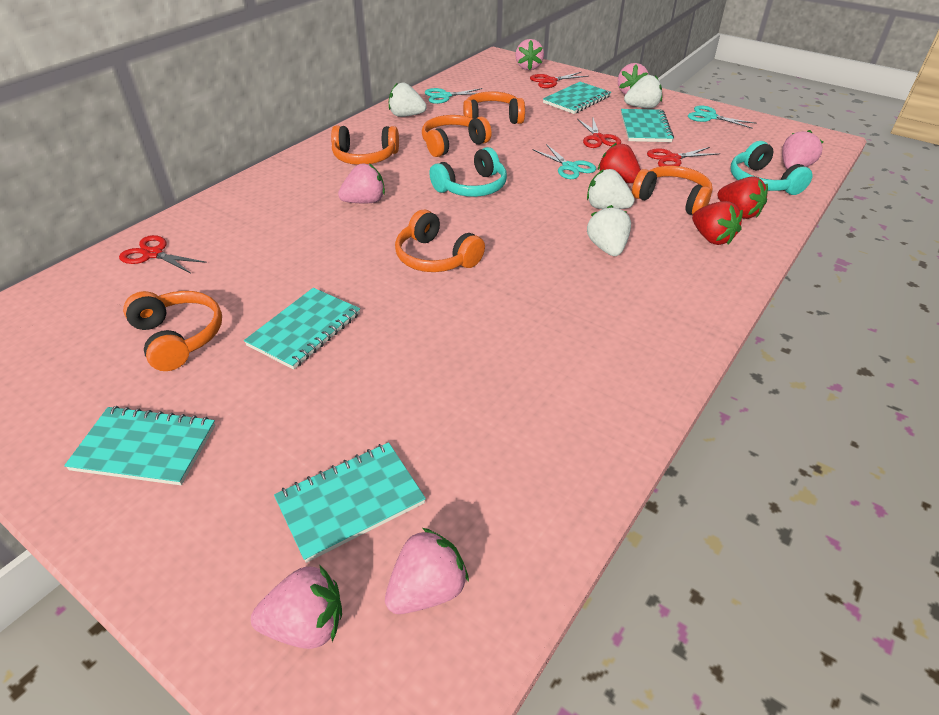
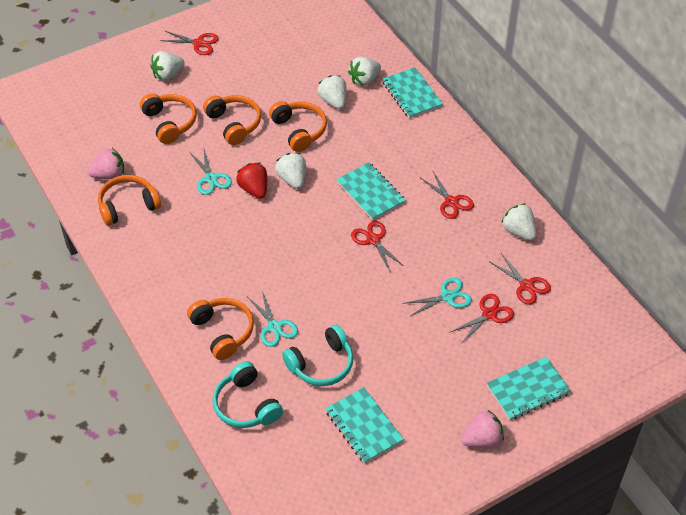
orange headphones: [123,291,222,371] [331,126,399,165] [395,210,485,272] [422,115,492,157] [463,91,525,124] [632,166,713,215] = 6 -> [98,175,161,226] [140,94,196,144] [187,298,254,360] [203,95,261,145] [269,101,327,152] = 5
pink strawberry: [251,566,342,649] [338,163,385,203] [385,528,469,614] [515,39,544,70] [618,63,649,94] [782,130,823,169] = 6 -> [87,148,124,179] [461,409,504,447] = 2
red scissors: [119,235,207,273] [530,72,589,88] [577,118,621,148] [647,147,720,166] = 4 -> [160,31,219,55] [351,221,404,271] [421,172,474,219] [451,294,514,344] [490,253,551,305] = 5
red strawberry: [598,143,641,183] [692,201,743,245] [717,176,768,219] = 3 -> [236,163,267,199] = 1
turquoise notebook: [64,406,216,485] [244,288,360,369] [274,442,426,563] [543,82,611,114] [621,109,674,142] = 5 -> [325,387,404,464] [336,162,406,220] [382,67,443,118] [487,357,571,420] = 4
white strawberry: [389,83,427,117] [587,169,635,209] [587,205,631,256] [624,75,662,108] = 4 -> [151,51,185,81] [275,153,306,189] [317,75,347,109] [348,57,381,86] [501,203,536,240] = 5

